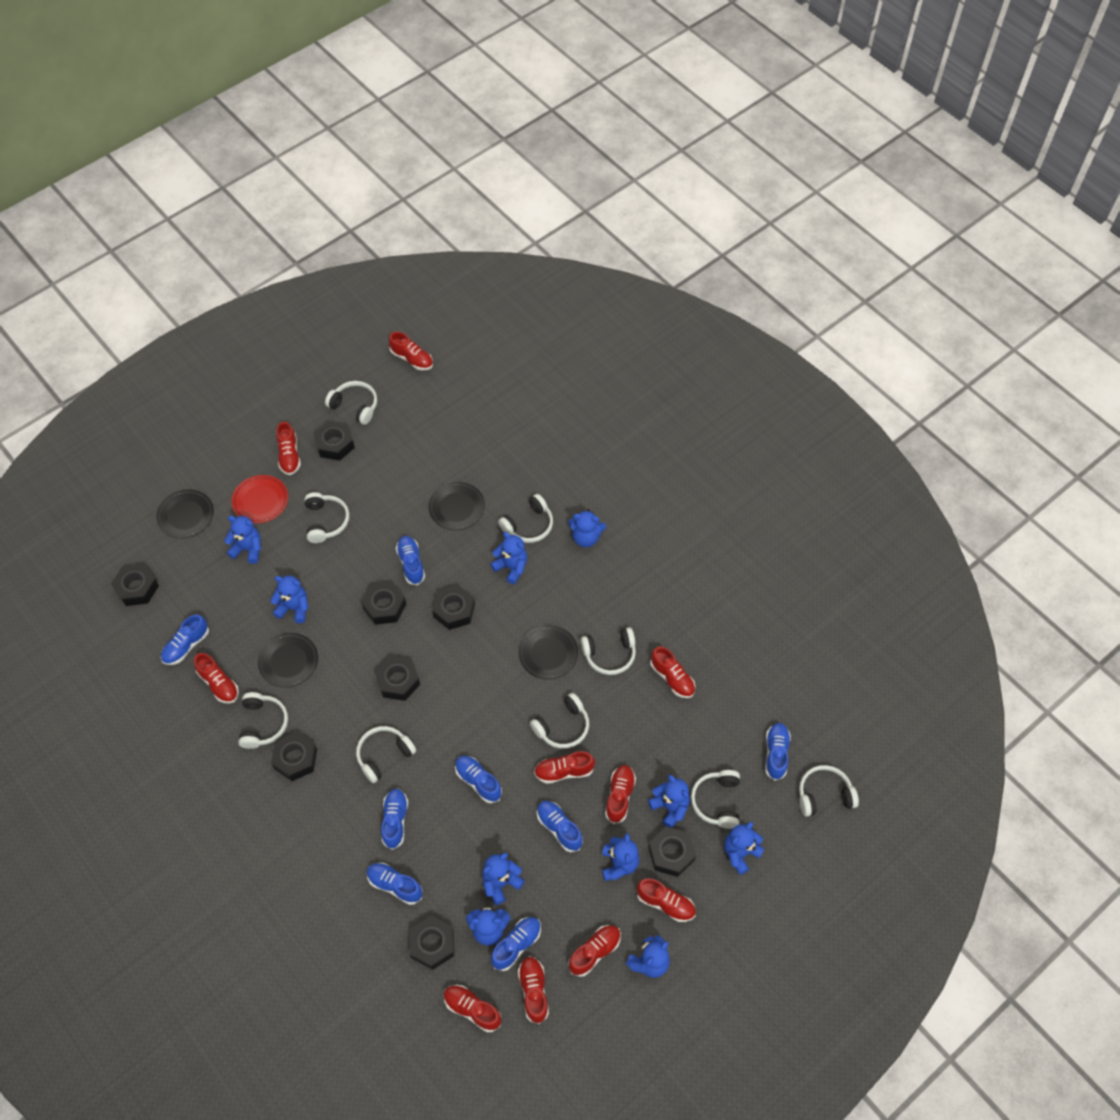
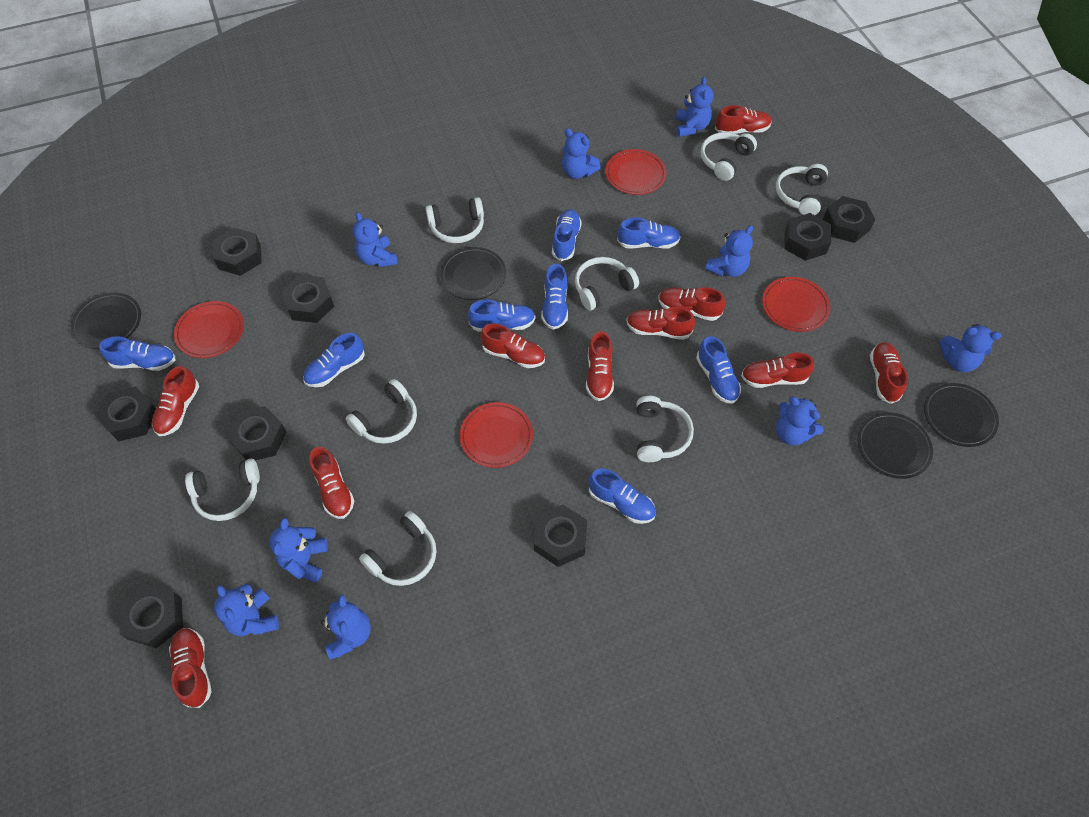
blue teddy bear: [224,516,261,564] [270,576,308,623] [466,905,510,946] [482,853,525,905] [490,532,527,584] [568,509,606,547] [602,833,640,881] [626,935,670,978] [648,775,690,828] [724,822,765,875] = 10 -> [214,584,279,636] [269,518,328,582] [321,594,371,660] [353,212,398,267] [562,128,601,179] [676,77,713,137] [705,226,753,277] [776,397,824,446] [940,324,1001,372] = 9
red plate: [232,475,288,523] = 1 -> [174,301,244,358] [460,402,533,468] [605,149,667,195] [762,277,830,332] = 4
white headphones: [238,692,288,749] [304,492,349,543] [325,381,377,425] [356,726,416,783] [498,494,553,543] [530,693,589,749] [581,627,636,675] [691,770,740,829] [799,765,859,817] = 9 -> [185,459,260,521] [346,379,417,444] [359,511,437,586] [426,197,484,243] [575,257,639,310] [637,396,694,462] [701,132,757,181] [776,164,828,215] = 8

